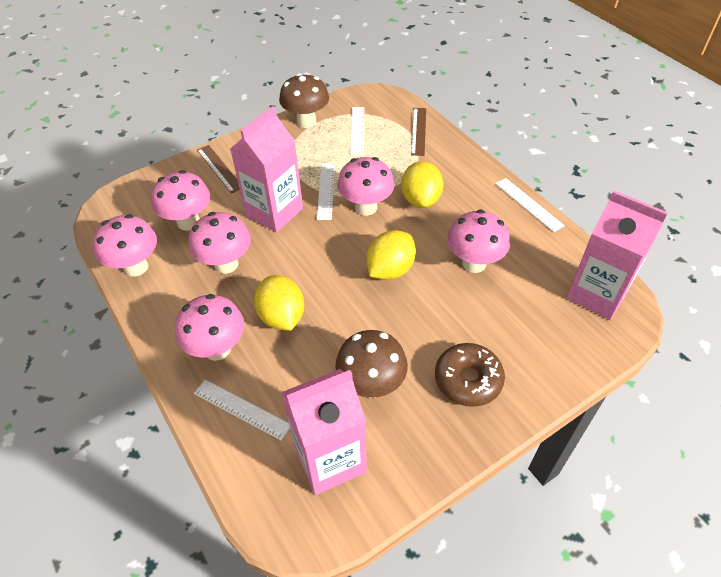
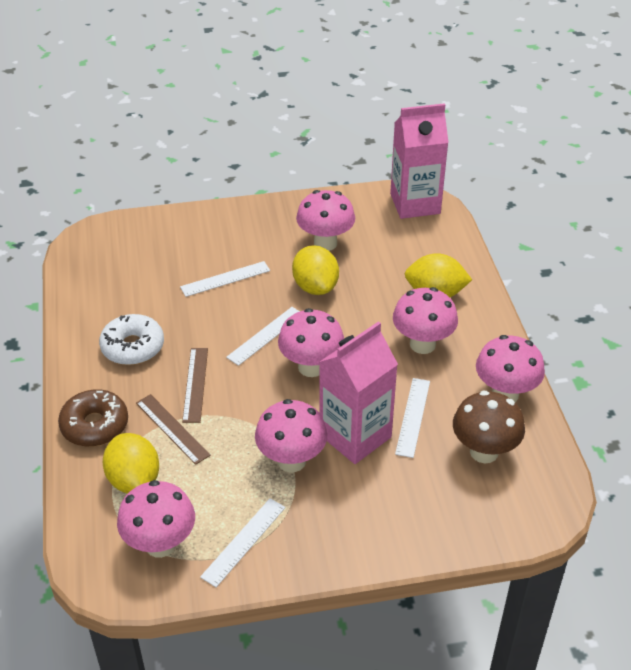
brown mushroom: [279,73,329,128] [335,330,408,398] = 2 -> [453,391,525,463] = 1
pink carton: [230,106,303,232] [281,369,367,495] [566,191,668,320] = 3 -> [319,321,398,464] [390,103,449,219] = 2
white donut: none = 0 -> [99,314,164,365] = 1

